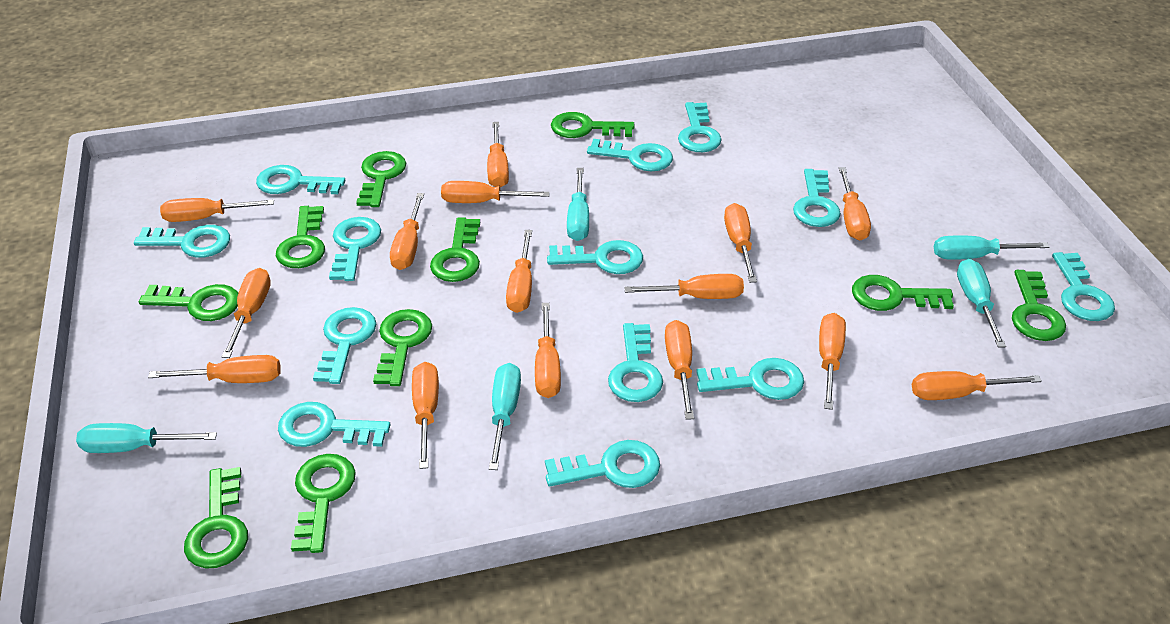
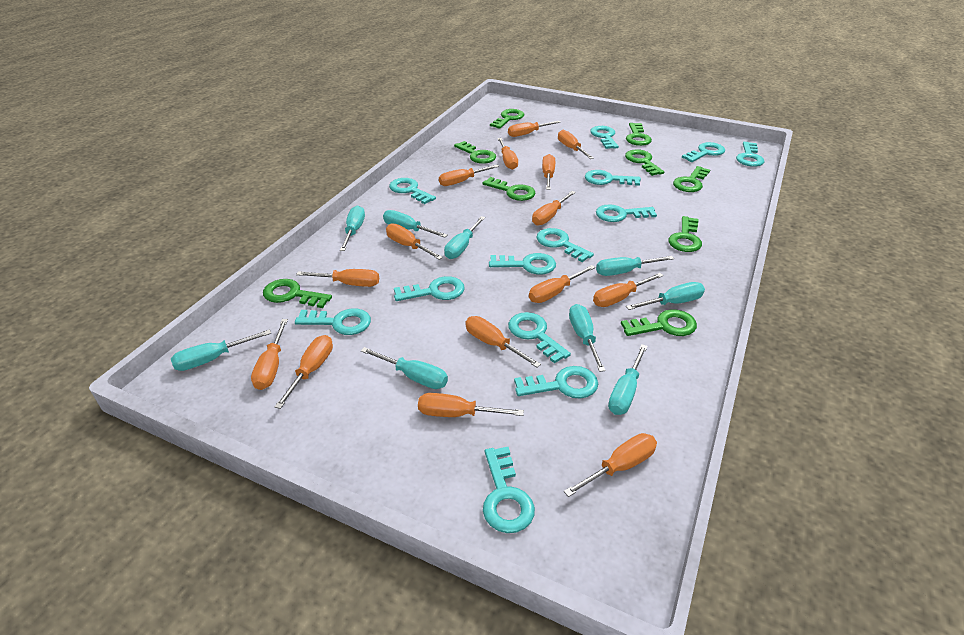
green key: [139,284,238,321] [184,467,248,569] [276,206,325,268] [291,454,356,553] [356,151,406,207] [373,309,432,386] [430,217,480,282] [551,112,634,138] [852,275,954,311] [1012,270,1066,341] = 10 -> [263,279,332,308] [454,141,496,164] [483,177,536,201] [490,109,524,129] [621,309,697,336] [625,149,664,176] [626,123,652,146] [668,216,702,252] [673,166,710,192] = 9
turquoise screwdriver: [76,423,217,453] [489,363,521,470] [567,168,589,241] [934,235,1050,260] [957,259,1006,348] = 5 -> [171,330,271,371] [340,206,365,251] [361,347,448,389] [383,210,448,238] [444,216,485,259] [569,304,606,372] [596,256,674,276] [608,344,648,415] [626,282,705,310] = 9

